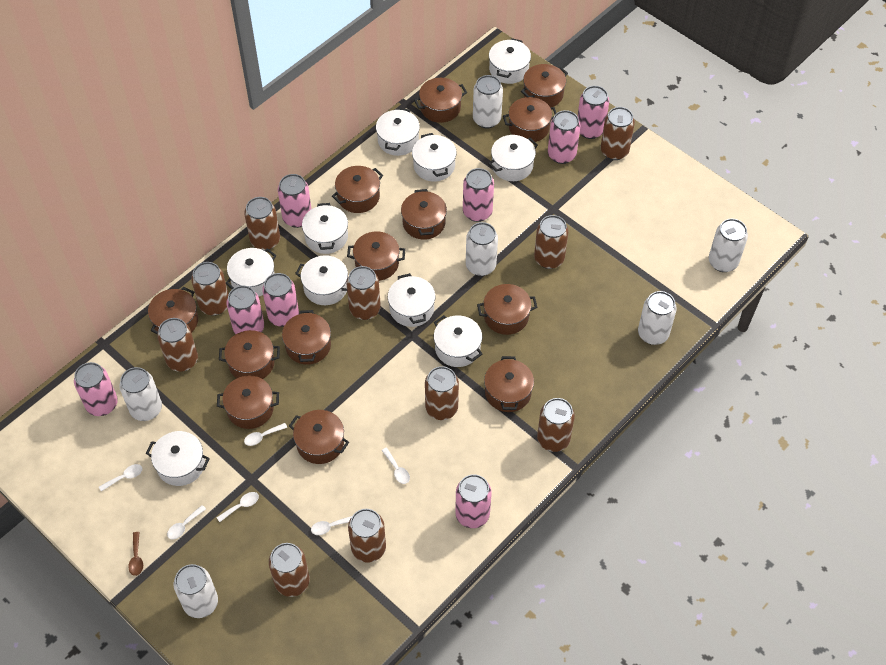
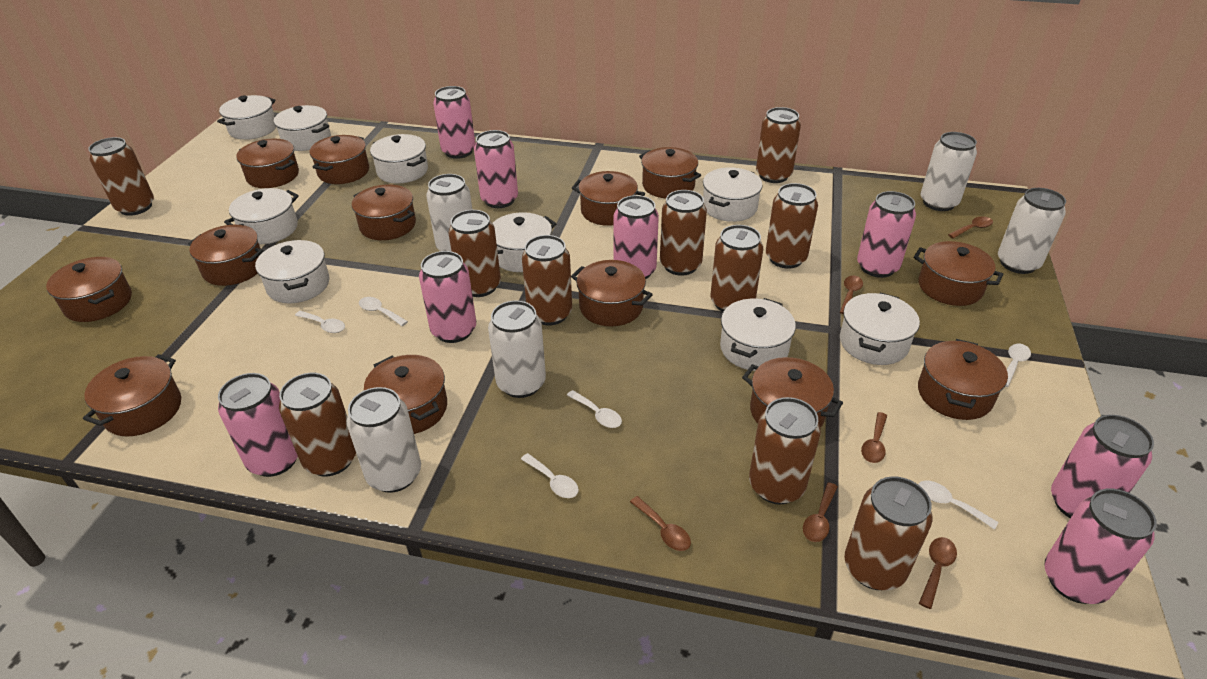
brown spoon: [128,532,143,576] = 1 -> [630,496,691,551] [803,482,838,542] [840,276,863,314] [861,412,887,463] [919,537,957,609] [948,217,993,238] = 6
white can: [119,367,162,421] [174,564,218,618] [466,222,498,276] [473,75,503,128] [638,291,677,345] [709,219,748,272] = 6 -> [347,387,421,493] [426,174,472,252] [488,301,546,398] [921,132,977,211] [998,188,1066,274] = 5
white pot: [146,431,210,486] [226,248,276,297] [295,255,348,305] [302,203,348,254] [376,108,420,156] [388,273,435,327] [412,133,456,182] [434,315,482,367] [488,135,538,181] [489,38,531,84] = 10 -> [217,95,276,140] [224,188,299,244] [255,240,330,303] [274,105,331,151] [370,134,428,183] [493,212,556,272] [703,167,763,222] [720,298,796,371] [840,292,920,365] = 9

